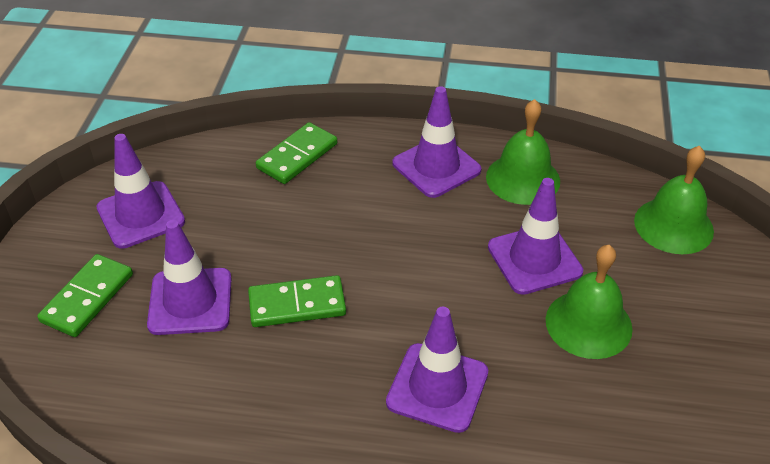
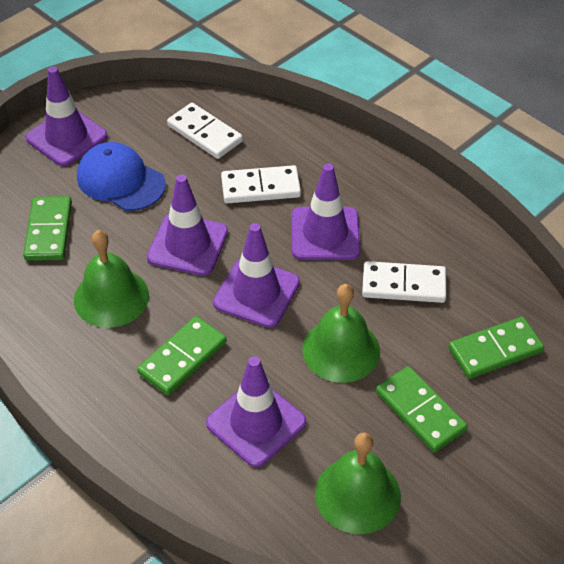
blue cap: none = 0 -> [77,142,166,211] = 1
green domino: [37,254,133,337] [248,275,346,327] [256,122,337,184] = 3 -> [23,196,72,261] [137,316,227,395] [376,366,468,452] [449,316,544,379] = 4
white domino: none = 0 -> [167,103,243,159] [221,165,301,203] [362,261,446,303] = 3

